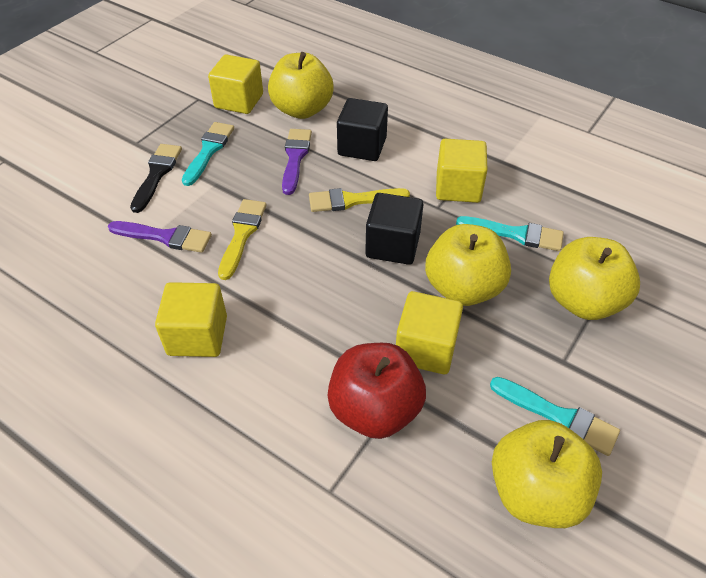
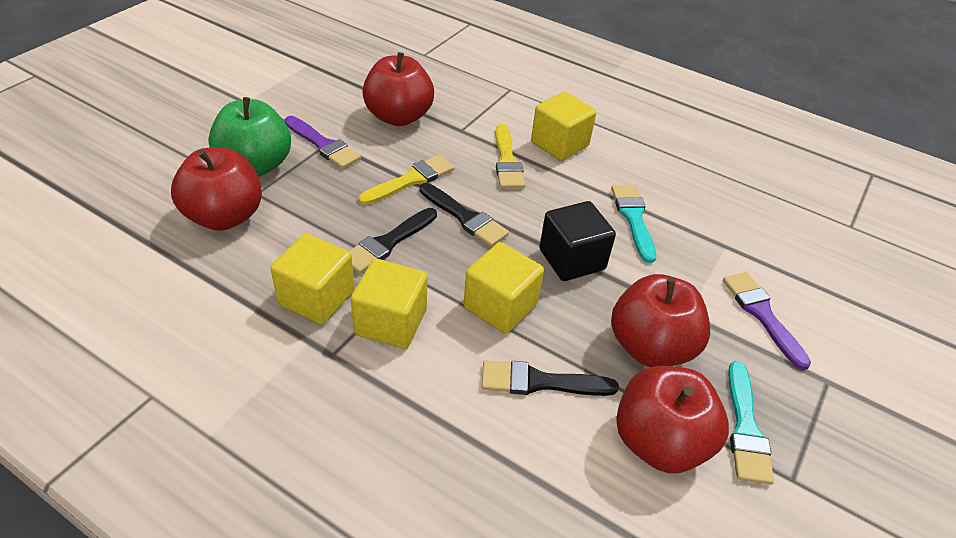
black brush: [130,144,182,213] = 1 -> [349,208,437,274] [419,183,509,247] [482,360,619,396] = 3
black cube: [337,98,388,161] [365,193,423,265] = 2 -> [539,201,616,281] = 1
green apple: none = 0 -> [208,97,291,177] = 1
red apple: [327,343,426,439] = 1 -> [171,147,262,231] [363,52,434,126] [611,274,710,367] [616,366,729,473] = 4
turquoise brush: [182,122,234,186] [456,216,564,251] [490,377,620,456] = 3 -> [611,185,656,263] [728,361,774,485] = 2
yellow apple: [268,52,333,119] [425,224,511,306] [492,420,602,528] [549,237,640,320] = 4 -> none = 0

